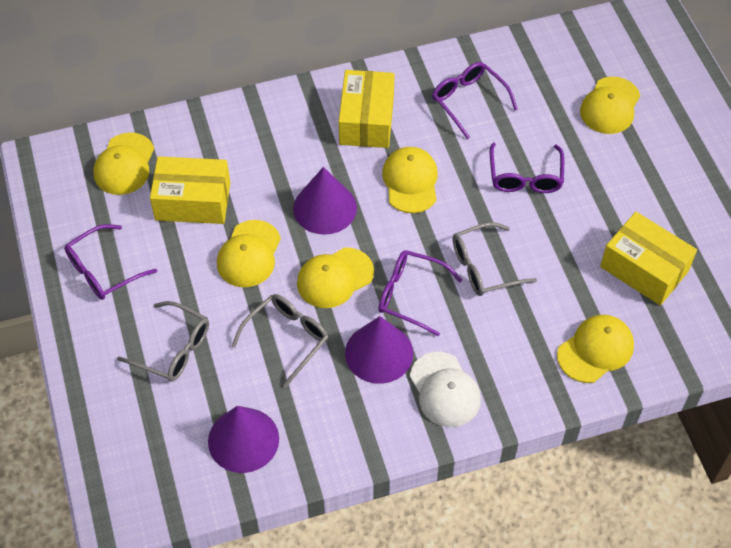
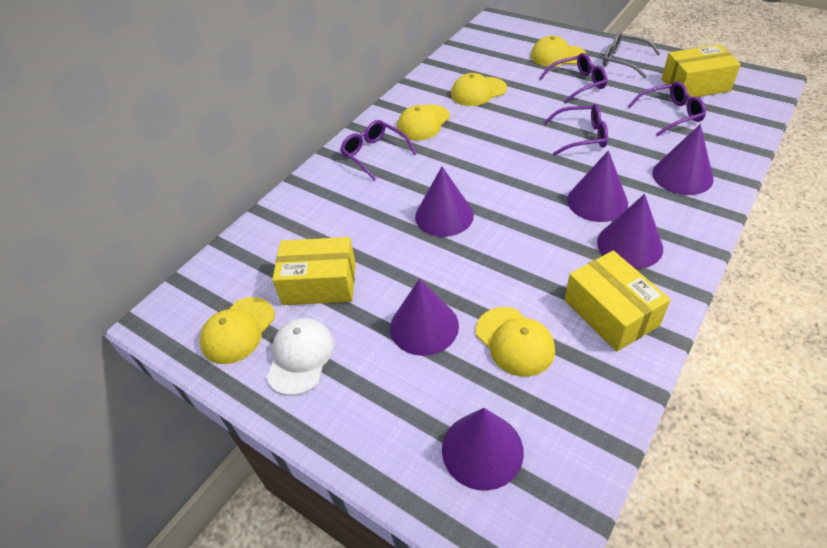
grey glasses: [117,301,209,382] [231,294,328,388] [453,222,537,296] = 3 -> [603,31,661,78] = 1
purple cone: [208,406,279,473] [293,167,357,235] [345,316,413,384] = 3 -> [390,279,459,356] [415,167,474,237] [442,408,524,491] [567,150,628,222] [597,194,663,269] [652,124,714,195] = 6
yellow cap: [93,133,154,195] [217,220,281,287] [297,247,374,308] [382,147,438,213] [557,315,634,383] [580,77,640,134] = 6 -> [200,297,275,364] [397,104,450,141] [451,73,507,106] [476,307,555,377] [531,36,586,66] = 5

